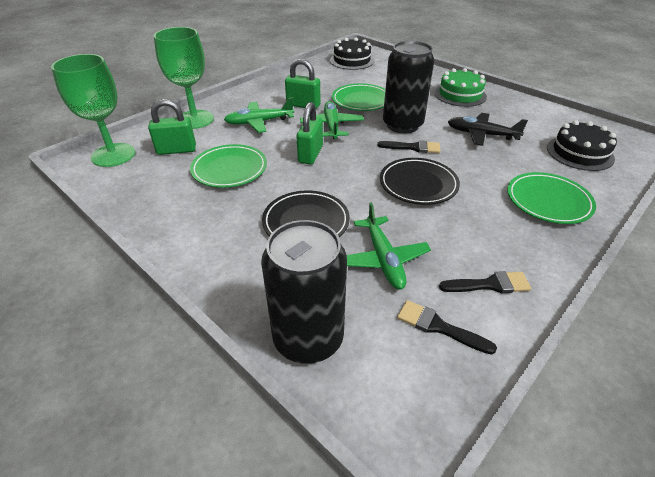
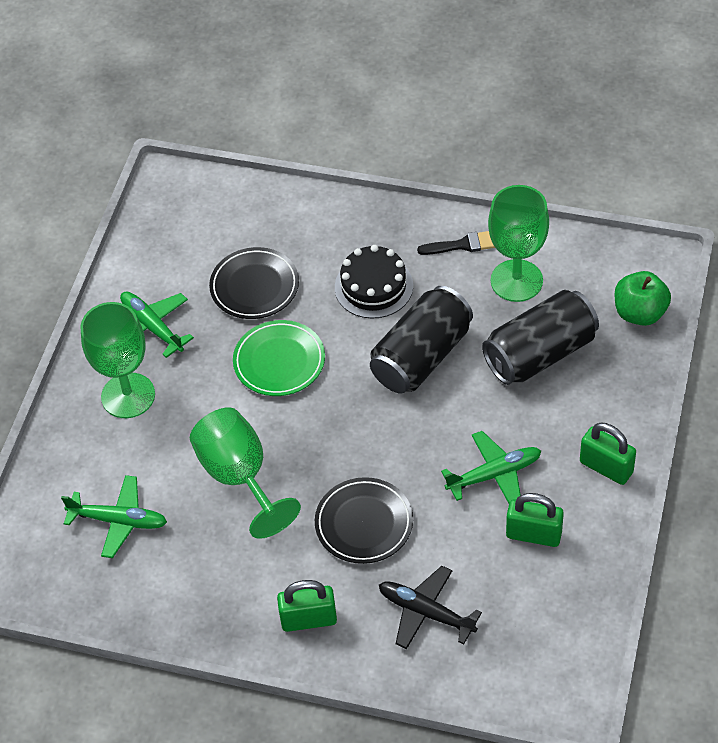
black brush: [377,140,440,153] [397,300,497,355] [439,271,531,293] = 3 -> [417,231,495,255] = 1
black cake: [330,38,374,70] [547,120,617,171] = 2 -> [335,245,413,319] = 1
green apple: none = 0 -> [615,271,671,326] = 1
green cake: [434,68,487,107] = 1 -> none = 0
green goblet: [51,54,135,167] [154,27,214,129] = 2 -> [80,302,155,418] [190,407,301,539] [488,185,549,302] = 3
green plate: [190,144,267,188] [332,83,386,111] [507,172,596,224] = 3 -> [233,320,325,396] = 1

